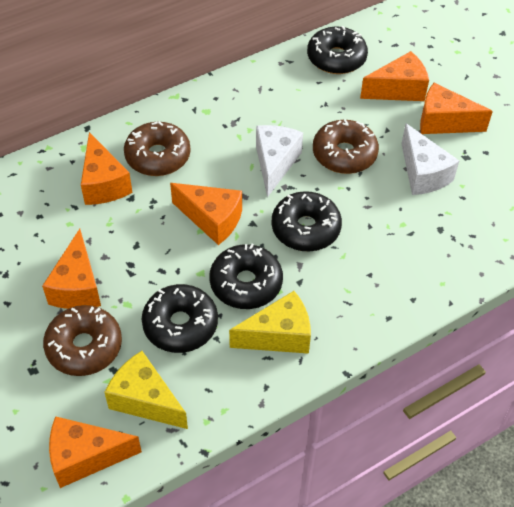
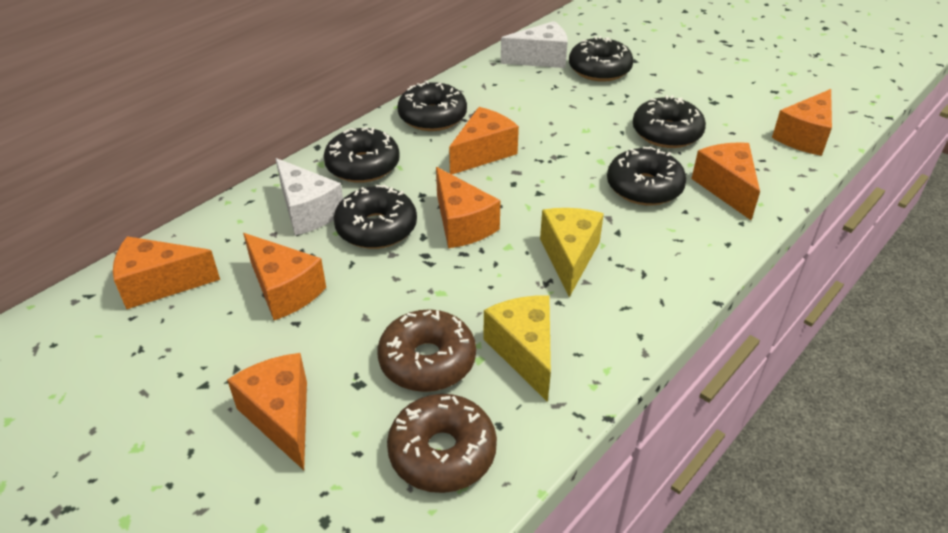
black donut: [142,284,218,353] [209,244,283,309] [271,191,342,252] [307,26,368,74] = 4 -> [324,127,400,183] [334,185,417,249] [397,80,467,131] [569,36,633,82] [607,147,686,206] [633,95,706,148] = 6
brown donut: [43,305,122,376] [124,121,190,176] [313,119,379,174] = 3 -> [378,309,476,392] [387,394,497,493] = 2
orange cheese: [42,229,101,309] [49,416,142,488] [81,132,133,205] [170,183,242,245] [360,51,429,101] [420,83,493,134] = 6 -> [113,236,220,309] [227,353,307,470] [243,233,326,320] [436,167,501,248] [449,107,519,175] [691,142,760,220] [772,89,832,156] = 7

